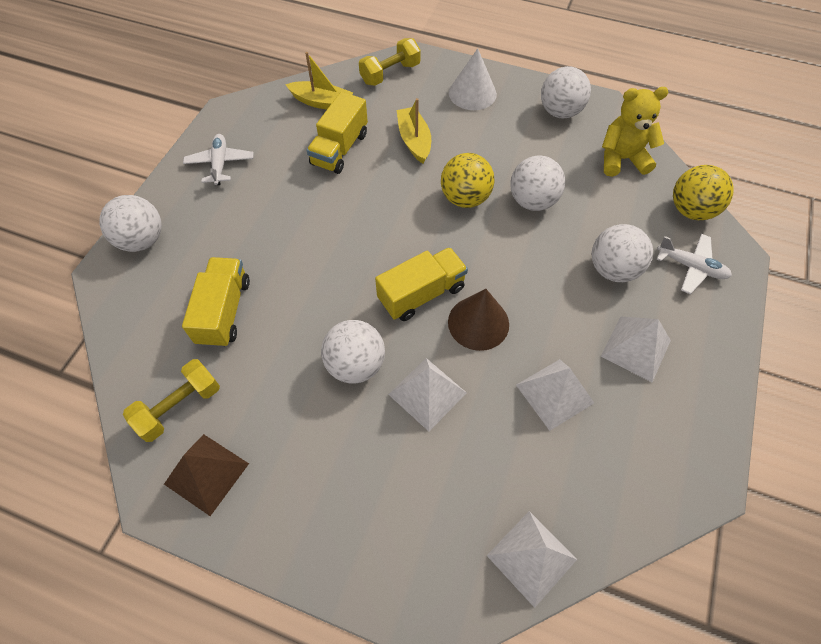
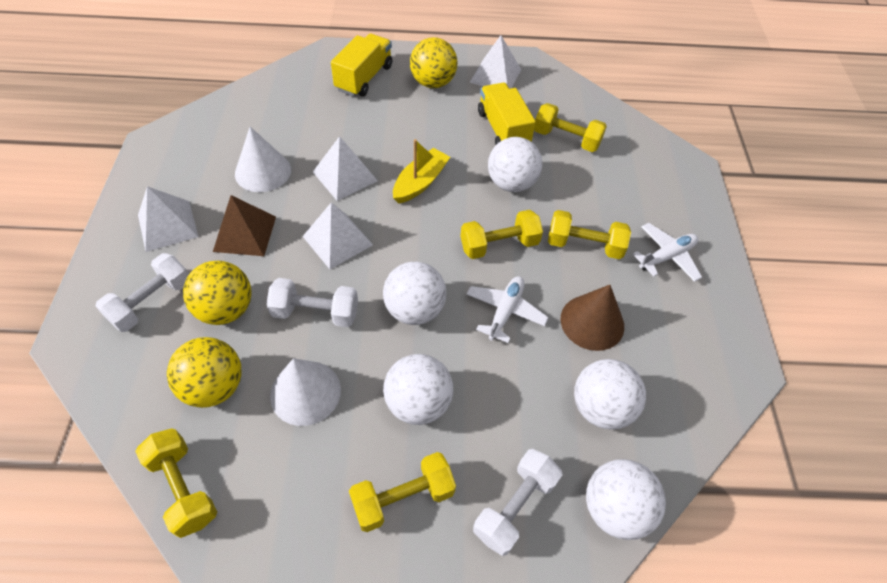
white cone: [449,48,497,110] = 1 -> [235,127,291,192] [270,358,341,426] = 2
white dumbbell: none = 0 -> [96,253,189,332] [266,278,358,327] [473,449,562,556] = 3
yellow ball: [441,153,494,208] [673,165,733,220] = 2 -> [167,337,242,408] [183,261,252,325] [410,37,457,88] = 3
yellow boat: [285,52,353,110] [397,98,431,163] = 2 -> [393,139,450,203] = 1
yellow dumbbell: [123,359,220,442] [359,38,421,86] = 2 -> [135,428,217,538] [349,452,456,532] [460,210,543,259] [534,103,607,152] [548,210,631,259] = 5
yellow teddy bear: [602,87,668,177] = 1 -> none = 0
yellow truck: [182,257,250,348] [307,92,368,174] [375,247,468,321] = 3 -> [331,33,392,97] [478,83,536,145] = 2

